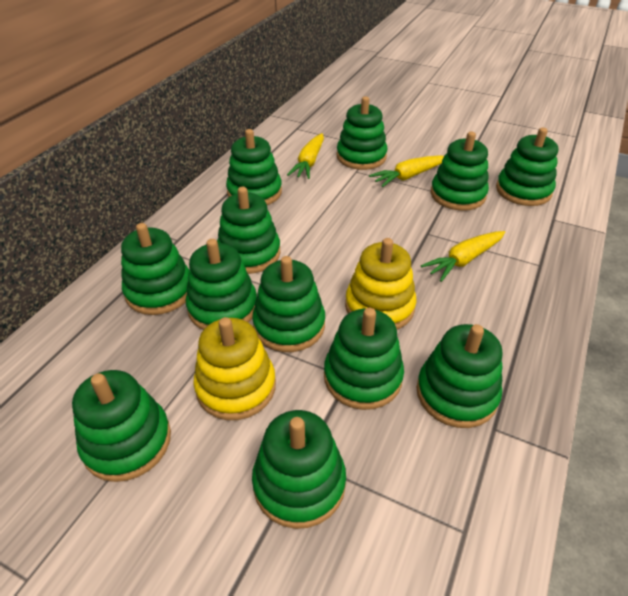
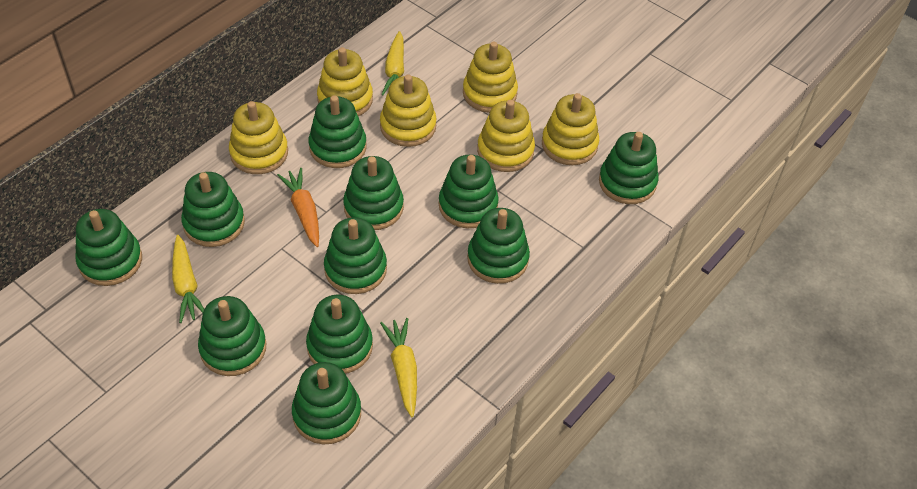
green stacking toy: [72,370,171,482] [121,223,189,315] [186,239,257,330] [217,187,280,274] [226,129,282,205] [252,256,325,352] [252,410,346,529] [324,308,404,410] [337,96,387,170] [416,324,502,428] [430,131,489,211] [496,128,558,206] = 12 -> [76,209,142,286] [181,172,245,247] [198,296,266,376] [292,362,361,444] [306,295,373,374] [309,95,366,168] [324,217,387,294] [343,156,404,230] [439,155,499,228] [467,208,530,284] [599,132,659,204] = 11
orange carrot: none = 0 -> [277,168,319,247] = 1
yellow stacking toy: [193,317,276,420] [345,238,416,329] = 2 -> [229,101,288,174] [317,47,373,116] [380,75,436,147] [463,42,518,113] [477,100,535,172] [542,93,599,165] = 6

